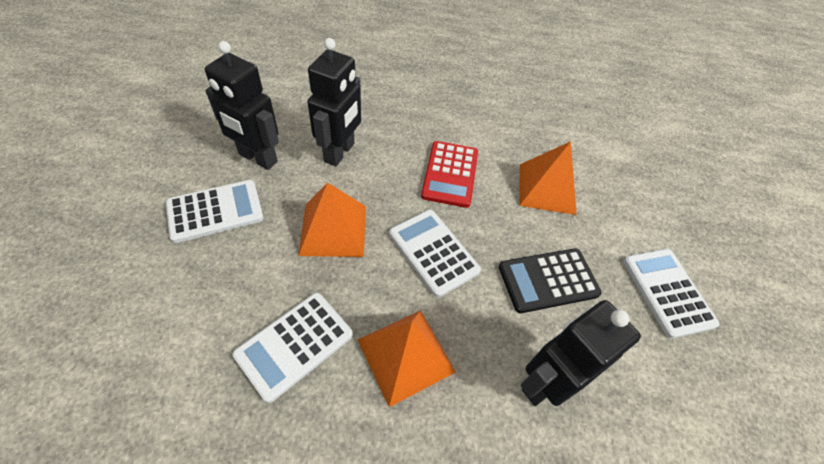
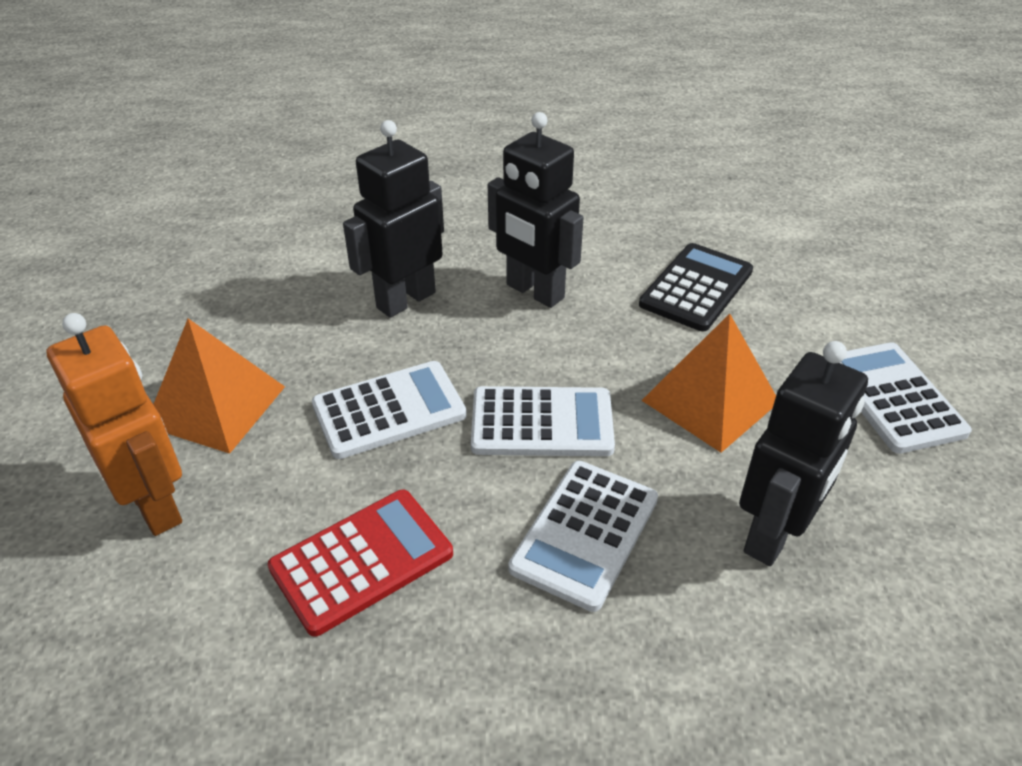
orange pyramid: [298,182,366,257] [357,310,456,407] [519,141,577,215] = 3 -> [153,318,285,454] [641,313,776,453] = 2
orange robot: none = 0 -> [46,313,182,536] = 1

